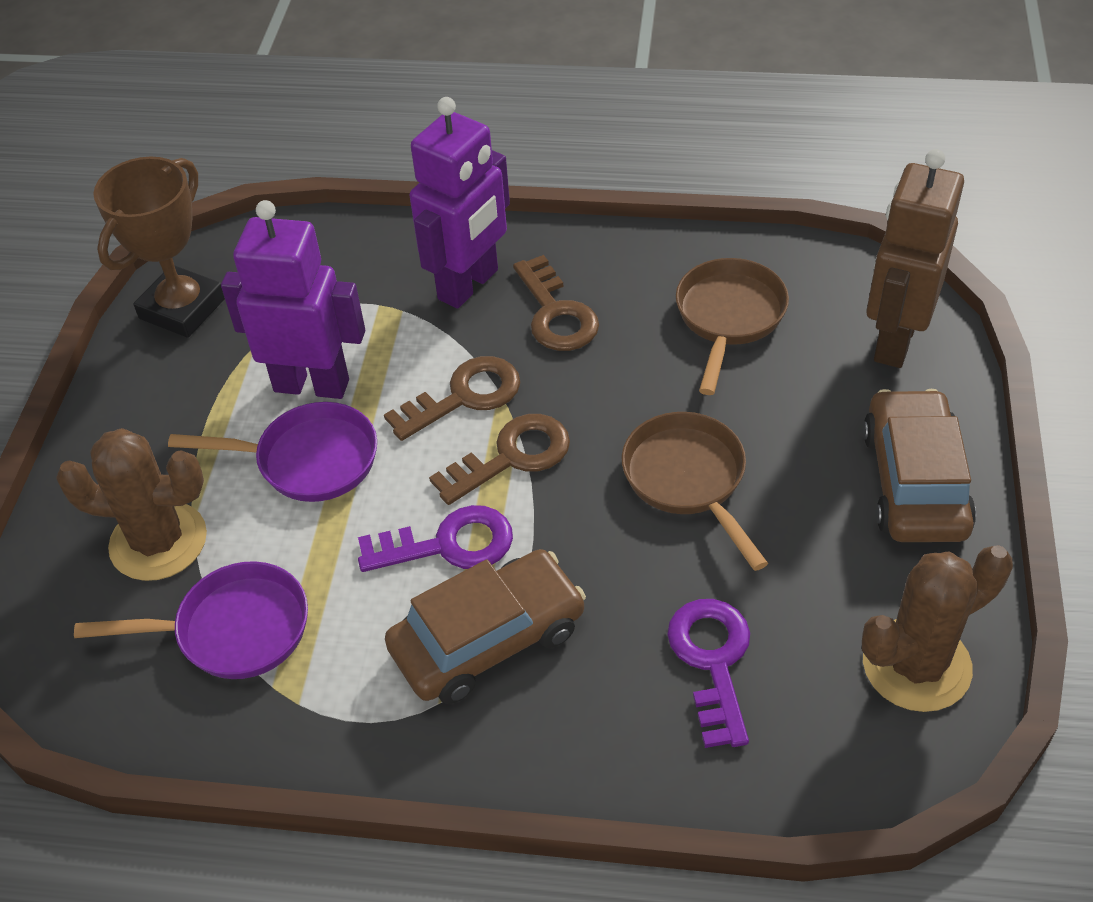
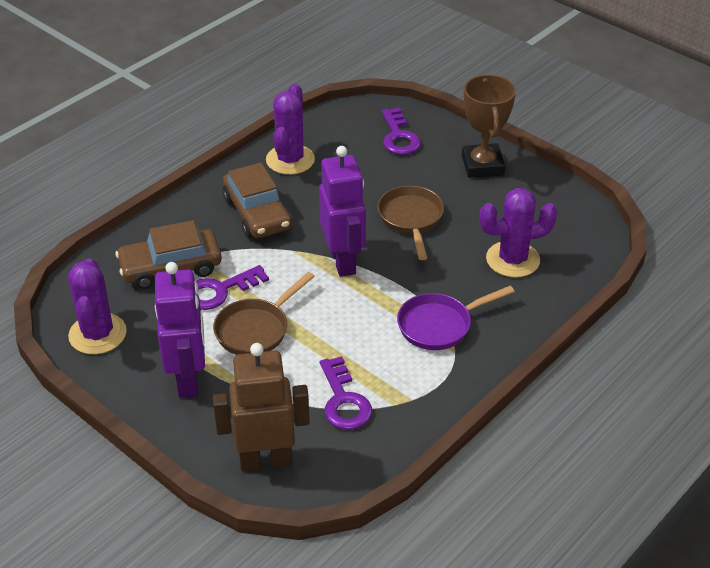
brown cactus: [56,428,207,581] [862,545,1013,712] = 2 -> none = 0
brown key: [384,356,520,441] [429,414,570,505] [513,255,599,351] = 3 -> none = 0
purple cactus: none = 0 -> [68,258,127,354] [266,84,315,175] [479,188,557,278] = 3
purple key: [358,505,513,572] [667,599,750,748] = 2 -> [196,265,269,310] [320,356,372,430] [382,108,421,155] = 3
purple pan: [74,561,308,679] [168,402,377,502] = 2 -> [397,286,515,350] = 1

